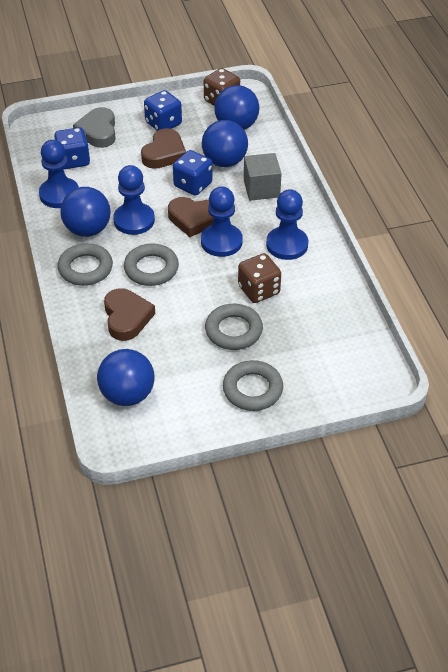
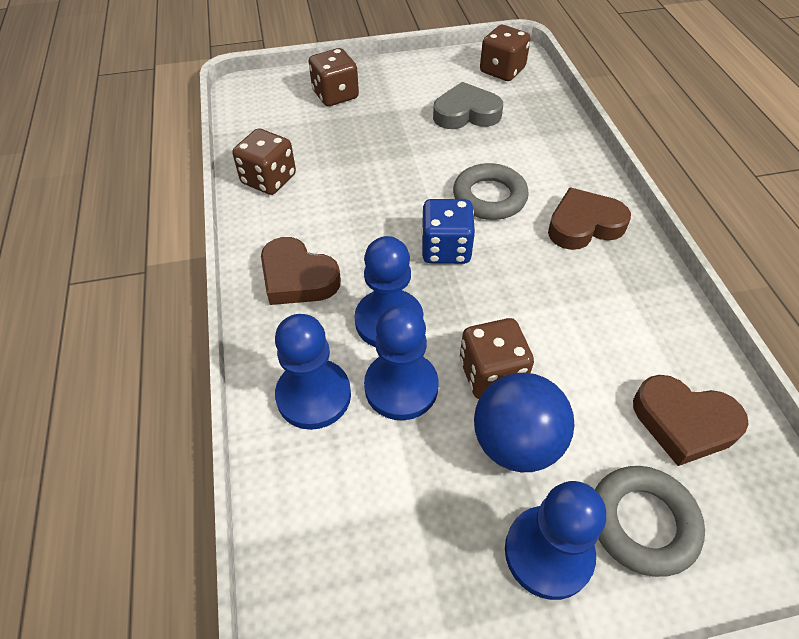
blue ball: [60,187,111,237] [97,349,155,406] [202,120,248,167] [214,85,259,130] = 4 -> [474,372,575,472] = 1
blue dice: [54,127,90,169] [144,90,182,131] [173,150,213,196] = 3 -> [421,199,475,264] = 1
brown dice: [204,68,240,106] [238,253,281,303] = 2 -> [233,128,296,195] [309,48,359,106] [460,318,534,399] [480,25,531,81] = 4
grey cube: [244,153,282,201] = 1 -> none = 0
grey ring: [58,243,113,286] [124,243,179,286] [205,304,263,350] [223,360,283,411] = 4 -> [453,163,529,220] [595,466,705,577] = 2

